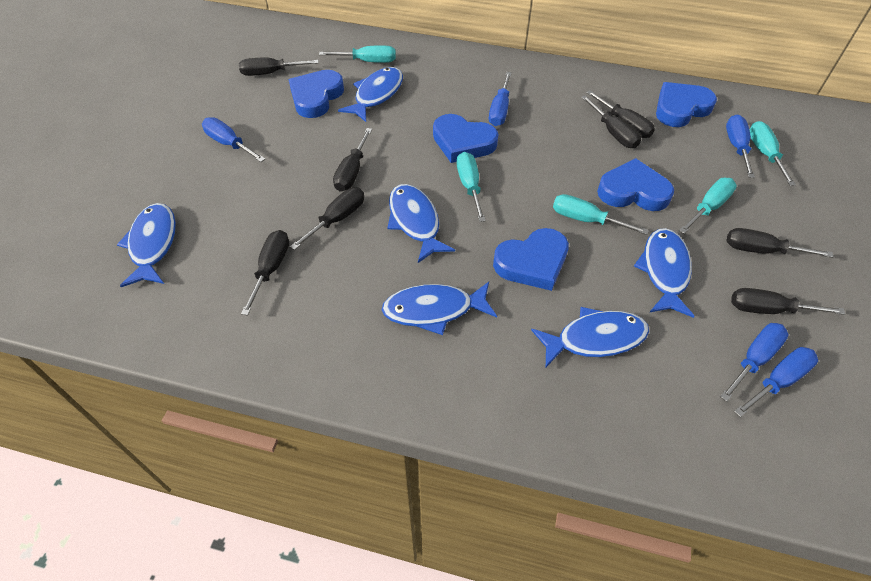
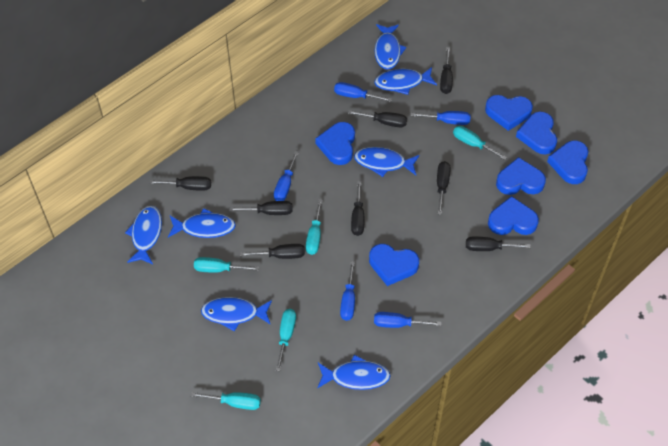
blue fish: [117,203,176,287] [338,67,403,122] [382,282,497,335] [387,184,455,263] [531,307,649,367] [634,228,695,318] = 6 -> [125,206,162,264] [168,208,236,238] [201,297,272,331] [317,355,391,390] [354,147,420,177] [374,24,406,70] [374,67,437,95] = 7
blue heart: [288,70,344,118] [433,114,499,163] [493,228,569,291] [597,158,674,211] [656,82,717,127] = 5 -> [315,122,355,165] [369,244,419,286] [485,95,533,131] [488,196,539,235] [496,157,546,195] [516,112,557,154] [547,140,589,184] = 7

